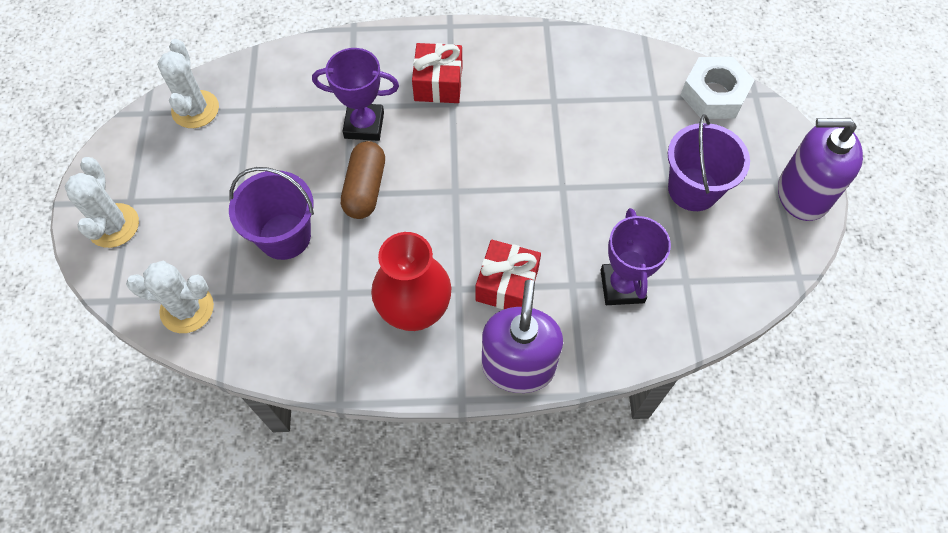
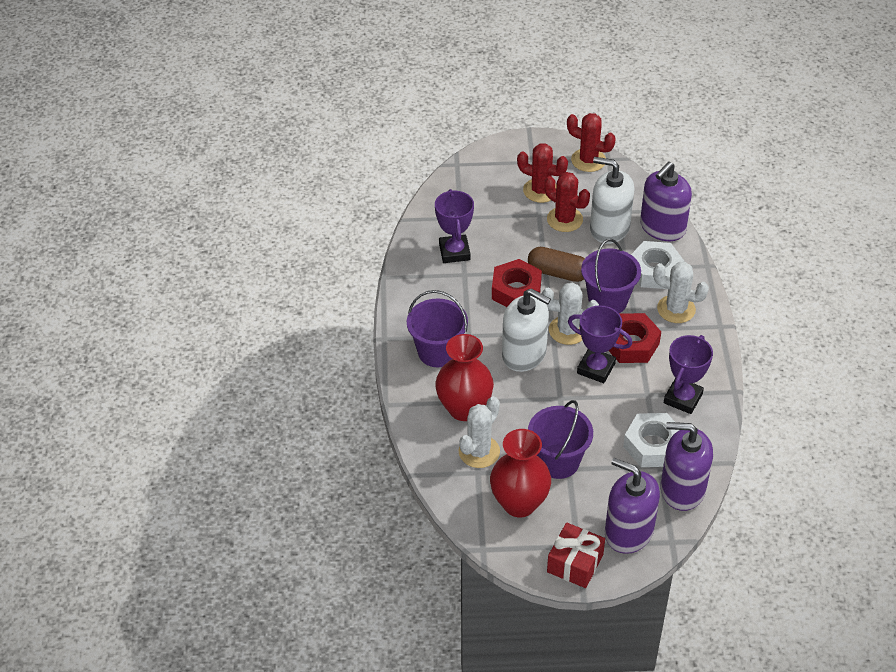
purple bucket: [229,167,314,260] [668,114,750,211] = 2 -> [407,290,468,367] [528,400,593,479] [581,239,641,313] = 3
purple soap dispenser: [482,280,563,393] [778,118,863,221] = 2 -> [605,458,660,554] [640,162,692,241] [660,422,713,511] = 3
purple trophy: [312,48,399,141] [600,208,671,305] = 2 -> [435,189,474,263] [568,305,632,383] [664,335,713,414] = 3
red cactus: none = 0 -> [517,143,568,203] [544,172,590,232] [567,113,616,172] = 3
red gift: [412,43,463,103] [475,240,541,309] = 2 -> [547,522,605,588] = 1
red nut: none = 0 -> [492,259,542,307] [609,313,661,363] = 2
red vase: [371,232,451,331] = 1 -> [435,334,494,421] [490,429,551,517] = 2
white nut: [681,57,755,119] = 1 -> [623,413,679,467] [631,241,684,289] = 2
white soap dispenser: none = 0 -> [502,288,551,372] [590,157,634,244] = 2

